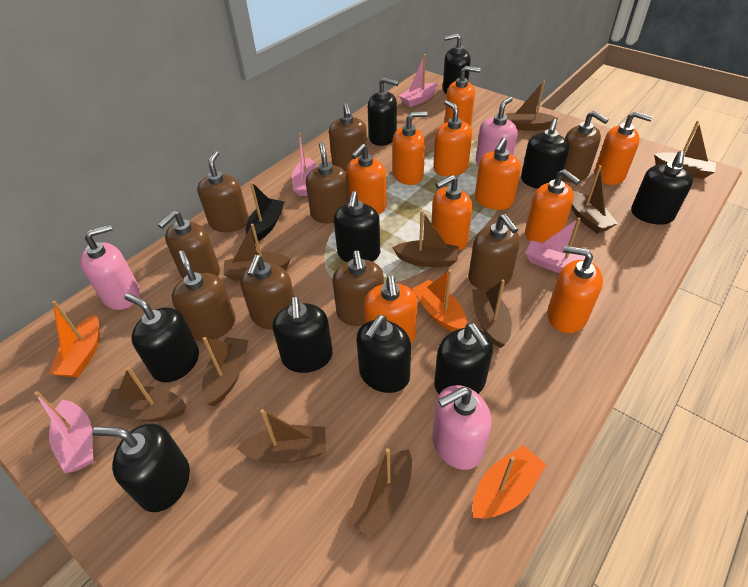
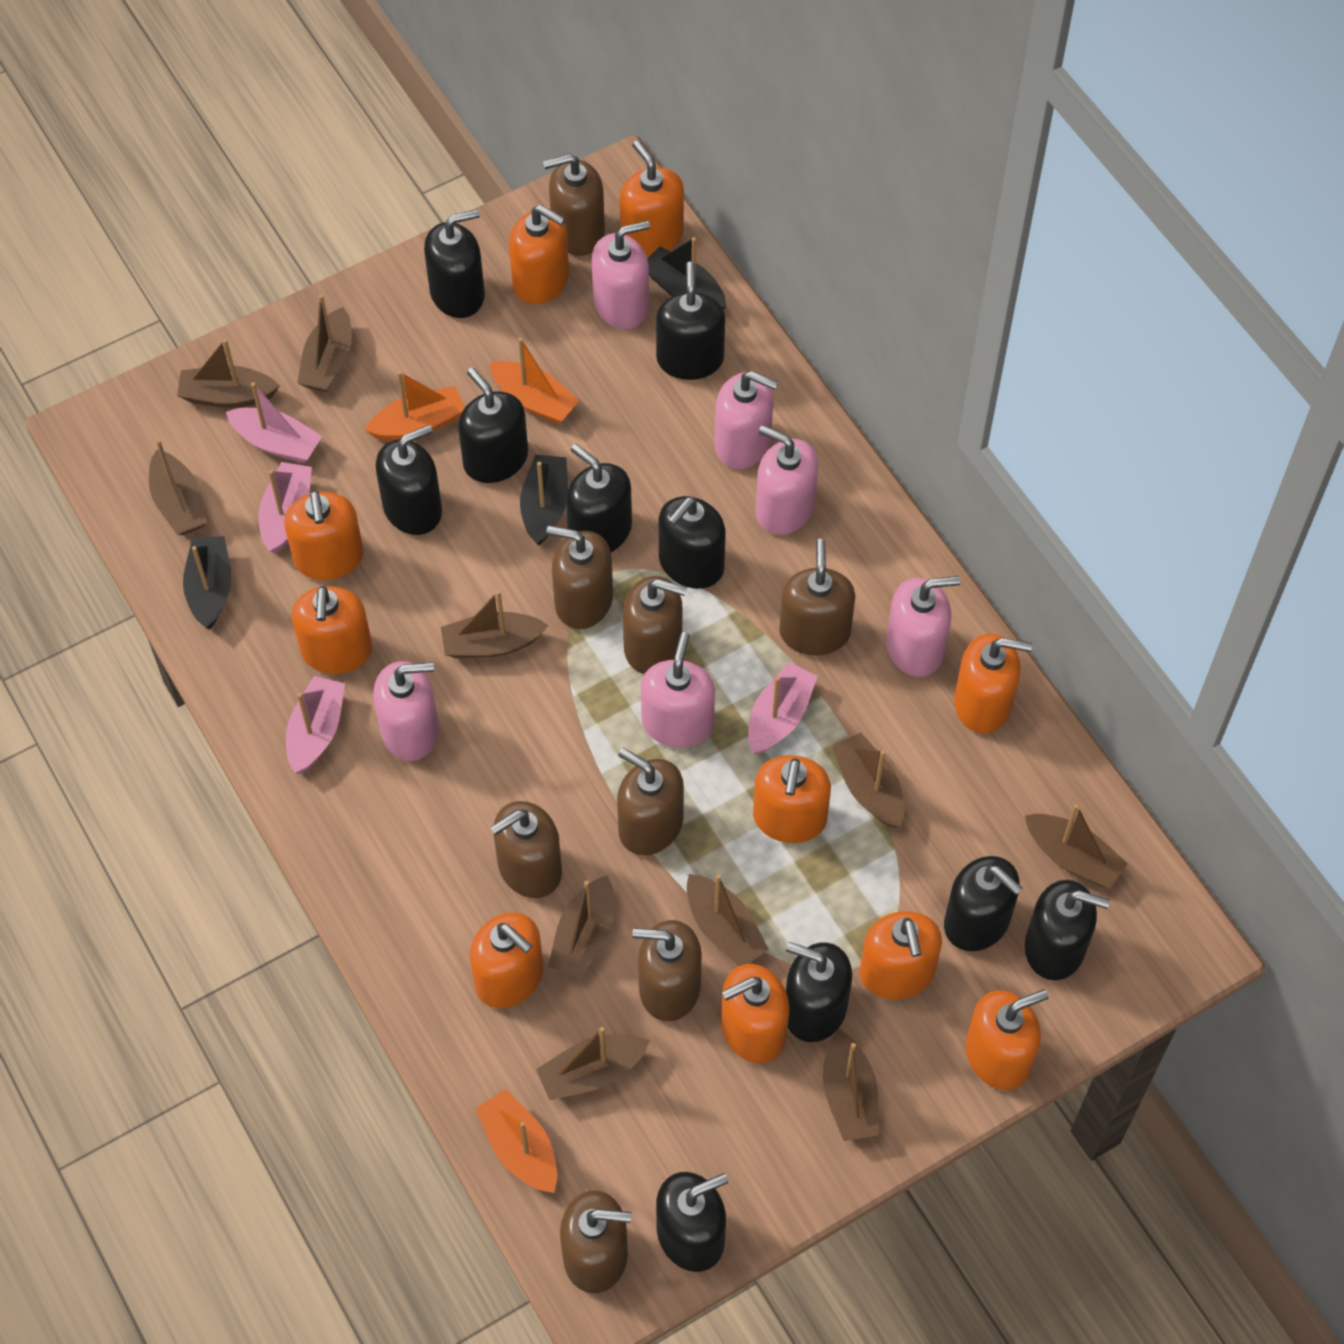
black boat: [246,182,284,242] = 1 -> [183,536,231,629] [520,454,568,546] [647,237,726,309] = 3
brown soap dispenser: [158,211,220,279] [172,250,236,341] [197,151,249,232] [240,255,294,330] [306,142,350,223] [329,103,367,171] [333,250,384,326] [468,214,520,289] [562,111,609,182] = 9 -> [490,801,562,898] [543,154,605,256] [546,526,613,629] [560,1190,631,1294] [617,748,684,855] [623,576,687,674] [632,920,702,1021] [779,539,855,656] = 8
pink soap dispenser: [80,225,140,310] [432,385,492,470] [476,97,517,166] = 3 -> [373,661,439,761] [592,221,650,329] [641,632,715,748] [714,371,778,469] [756,425,818,535] [886,576,960,677] = 6

